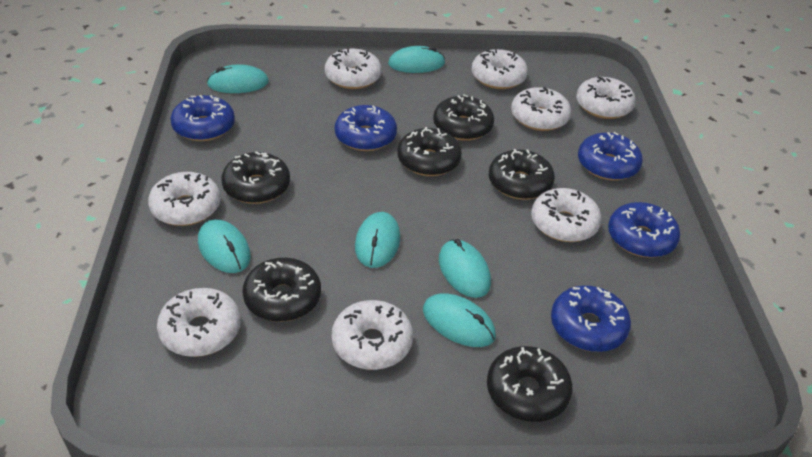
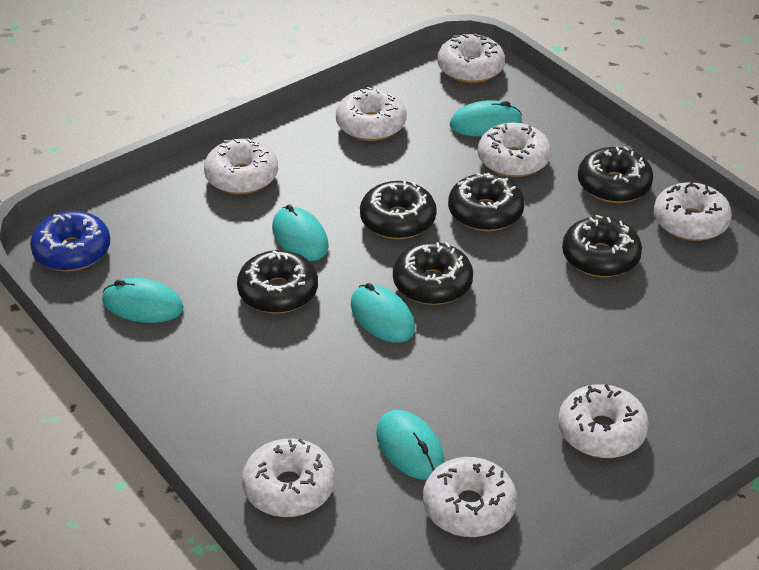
blue donut: [170,95,235,141] [335,105,397,151] [551,286,631,352] [578,132,643,181] [608,202,680,258] = 5 -> [30,211,110,271] = 1
turquoise mouse: [198,219,251,273] [207,65,269,93] [355,212,400,268] [388,46,445,73] [423,293,496,347] [439,239,491,298] = 6 -> [102,278,184,323] [272,204,329,261] [351,283,415,343] [376,410,444,480] [450,100,522,137] = 5

